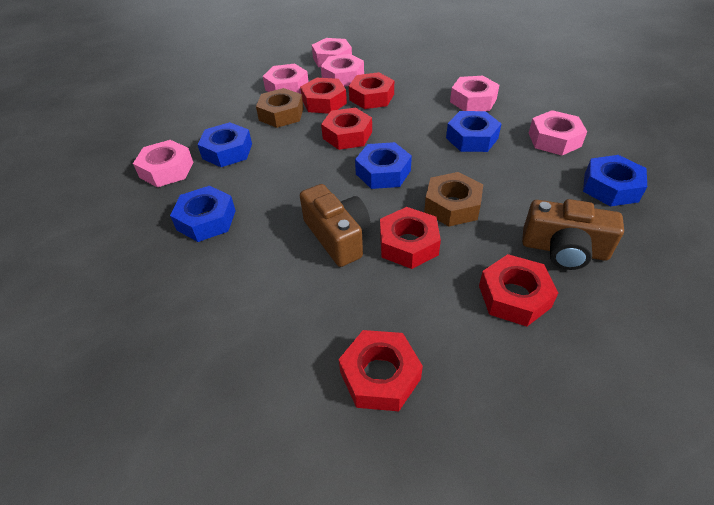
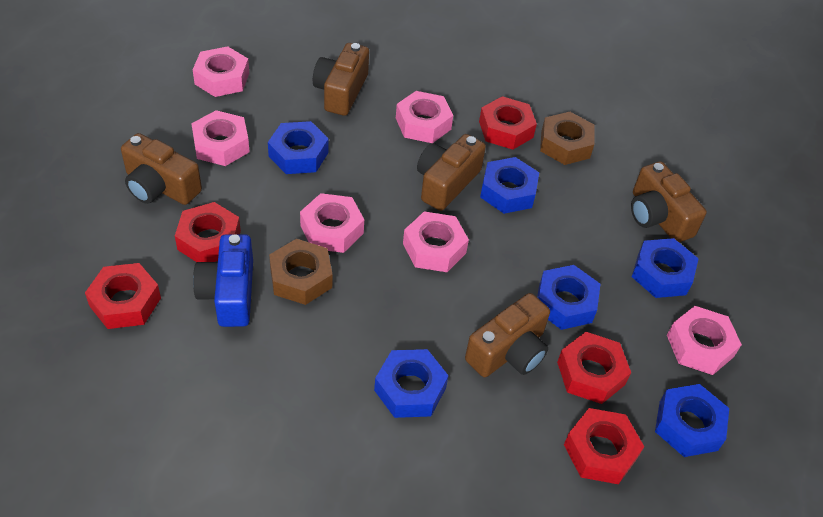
blue camera: none = 0 -> [193,234,253,327] = 1
blue nut: [170,186,236,242] [197,122,252,167] [355,142,412,189] [446,111,501,152] [583,155,647,207] = 5 -> [268,121,329,174] [374,349,449,418] [480,157,539,214] [537,265,600,330] [632,238,699,298] [655,384,729,457] = 6
brown camera: [300,184,370,267] [522,199,624,270] = 2 -> [121,133,202,205] [313,43,369,116] [417,134,486,211] [465,293,550,377] [631,161,707,243] = 5
red nut: [300,78,347,114] [321,108,372,150] [339,330,423,411] [349,72,394,109] [380,207,441,269] [479,254,558,327] = 6 -> [85,263,161,329] [175,202,241,262] [479,96,537,150] [557,332,631,404] [564,408,644,484] = 5

